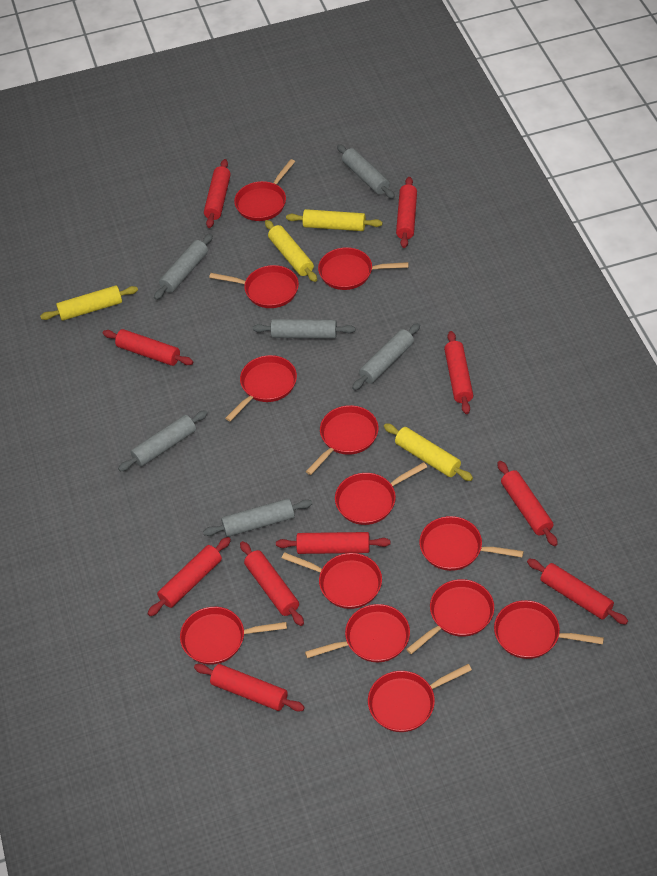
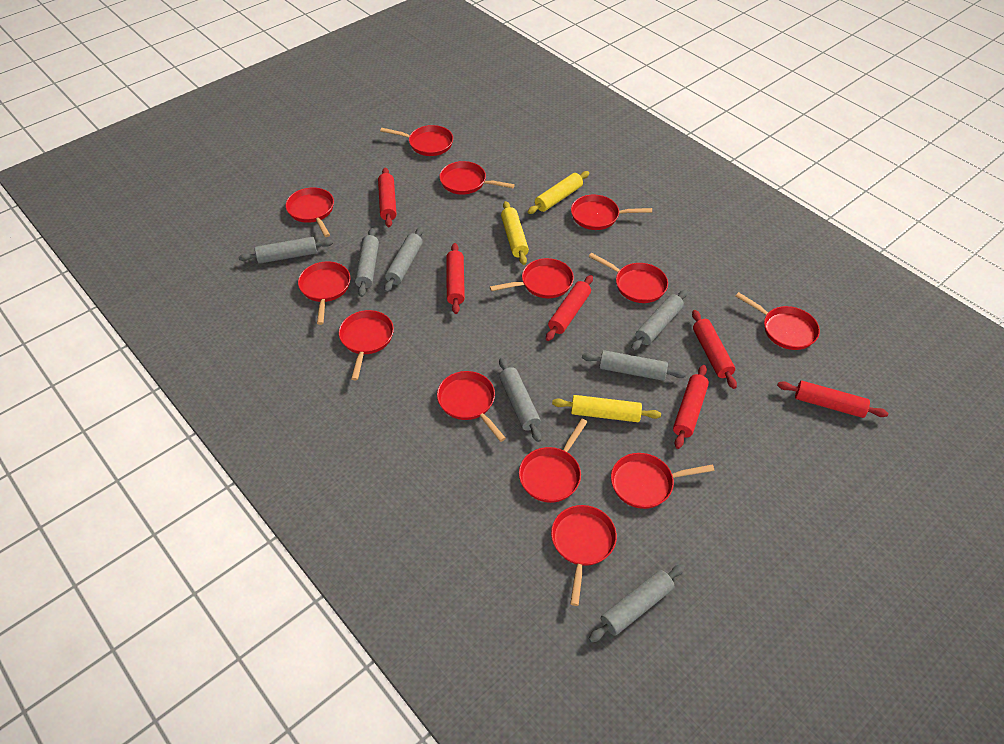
grey rolling pin: [118,410,208,472] [154,234,213,300] [203,498,312,537] [253,319,355,339] [337,144,395,199] [352,323,420,390] = 6 -> [238,237,333,264] [355,228,379,297] [384,227,423,292] [499,358,541,442] [582,350,686,381] [589,564,685,643] [631,290,687,351] = 7
red rolling pin: [103,329,193,366] [147,537,231,616] [194,664,305,711] [204,159,231,228] [240,541,304,626] [276,532,390,554] [396,177,417,248] [444,331,473,414] [498,461,558,546] [527,559,628,625] = 10 -> [378,168,396,227] [446,243,465,314] [546,275,593,341] [673,365,709,449] [692,310,737,389] [777,381,888,418] = 6
yellow rolling pin: [40,285,138,321] [265,220,317,282] [286,209,382,231] [384,423,473,481] = 4 -> [501,201,529,265] [528,171,589,214] [552,395,661,422] = 3

